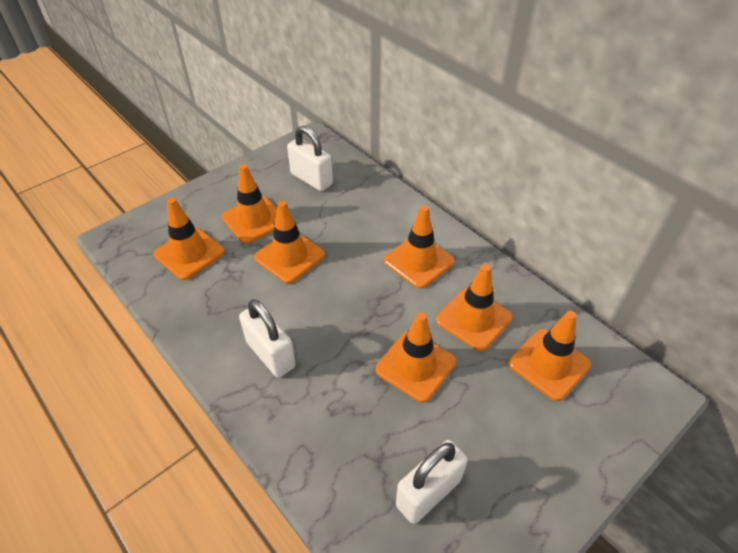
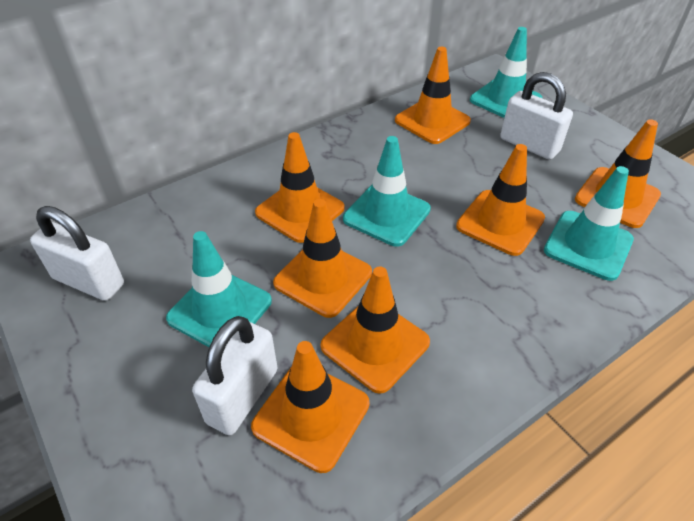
turquoise traffic cone: none = 0 -> [166,231,272,347] [343,136,431,247] [470,27,542,118] [544,166,634,281] = 4

